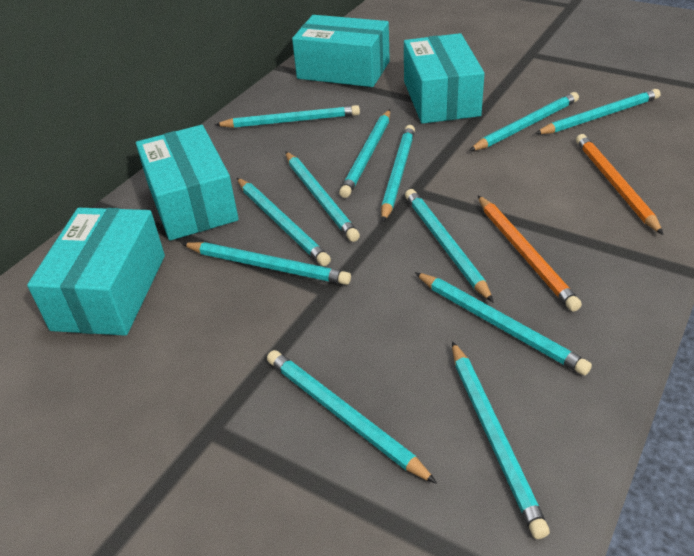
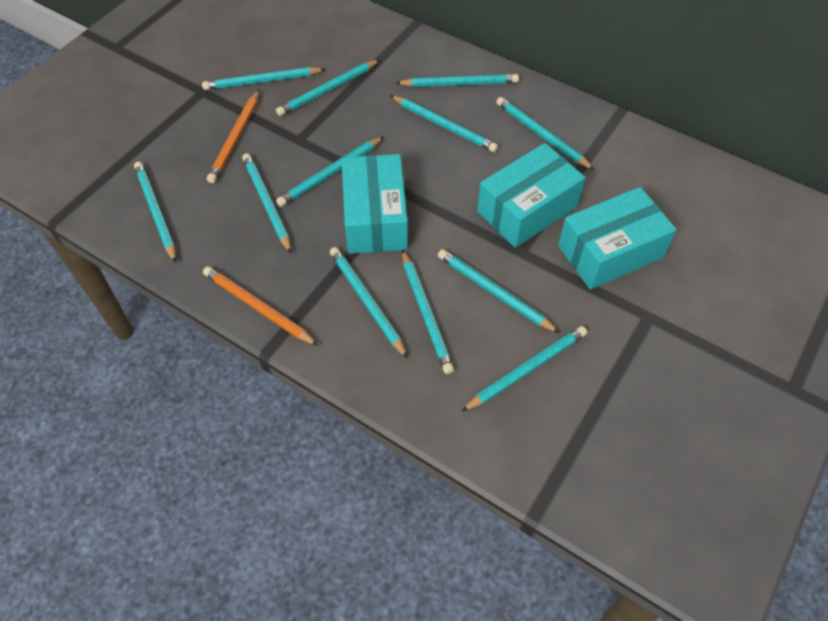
turquoise box: [27,208,165,336] [136,125,239,241] [292,15,390,87] [404,33,485,124] = 4 -> [342,154,408,254] [477,143,585,248] [558,187,676,290] = 3

